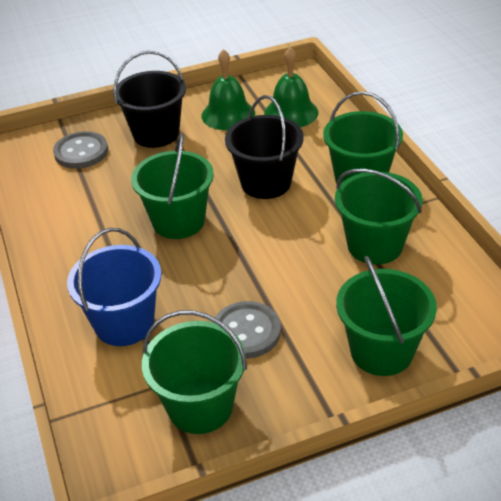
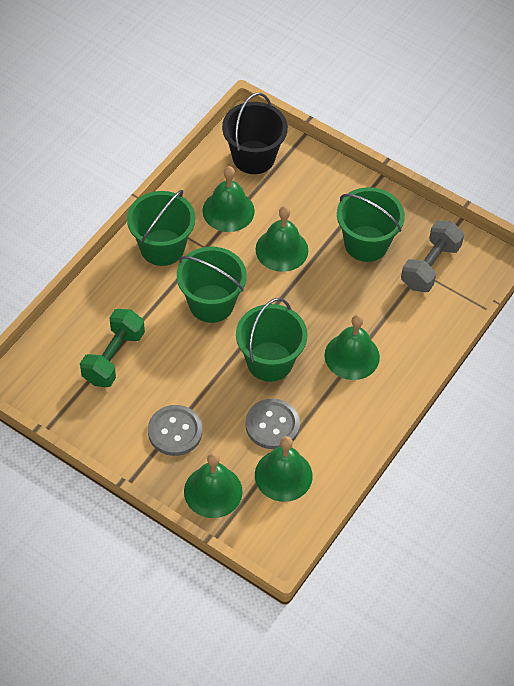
black bucket: [113,51,186,148] [225,95,304,199] = 2 -> [222,93,288,174] = 1
blue bucket: [67,228,162,346] = 1 -> none = 0
green bell: [202,49,255,130] [264,47,319,127] = 2 -> [184,453,242,518] [202,166,255,232] [255,436,313,502] [256,206,308,272] [325,314,380,380] = 5
green bucket: [131,133,214,239] [142,310,247,434] [323,91,403,184] [335,169,423,265] [336,256,437,376] = 5 -> [127,190,195,266] [177,247,247,323] [236,298,308,382] [337,187,405,262] = 4
green dumbbell: none = 0 -> [80,309,145,387] = 1
grey dumbbell: none = 0 -> [401,220,464,292] = 1

